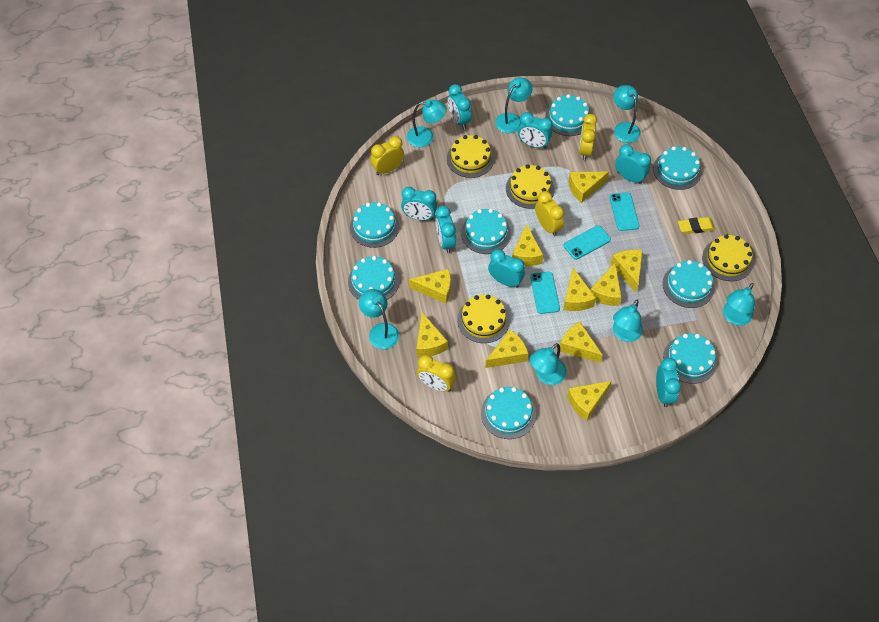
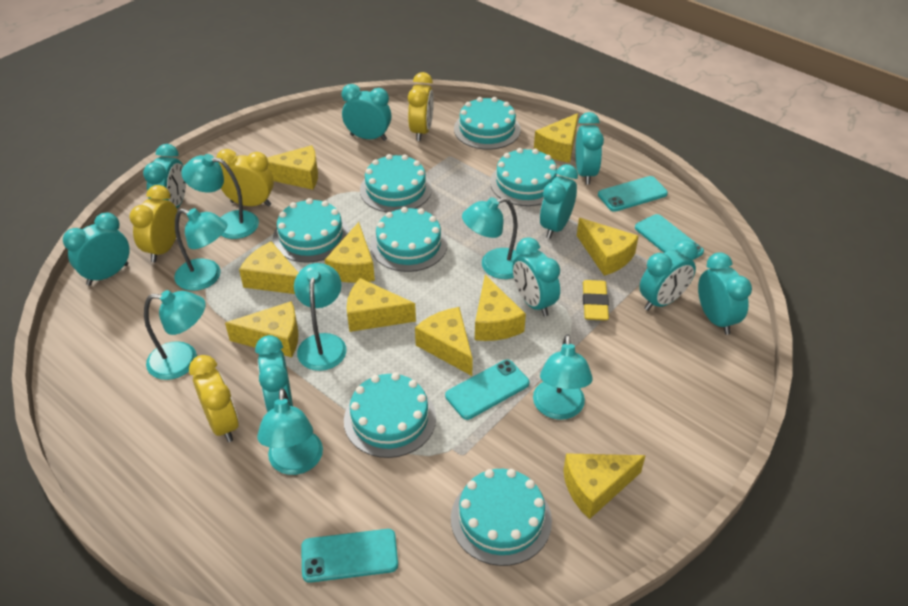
turquoise cake: [348,256,399,300] [350,202,399,248] [461,209,511,254] [481,387,536,439] [545,94,591,136] [653,146,702,190] [663,260,715,308] [663,333,717,384] = 8 -> [273,198,349,263] [344,373,436,458] [360,154,432,212] [370,207,447,272] [451,469,552,566] [454,97,521,150] [490,148,559,206] = 7
turquoise clock: [401,187,437,220] [435,206,456,253] [448,84,472,129] [488,249,525,288] [518,112,553,149] [615,144,651,184] [656,358,681,407] = 7 -> [63,212,130,286] [143,144,186,208] [255,335,293,412] [342,84,391,141] [512,237,560,317] [540,164,578,239] [575,112,604,184] [639,240,698,311] [698,252,752,335] = 9
turquoise phone: [530,272,560,314] [564,225,611,260] [610,192,639,231] = 3 -> [301,529,398,583] [445,360,529,420] [598,176,668,212] [635,214,704,260] = 4
yellow cake: [447,135,494,178] [457,294,510,343] [506,164,554,209] [702,234,754,281] = 4 -> none = 0

